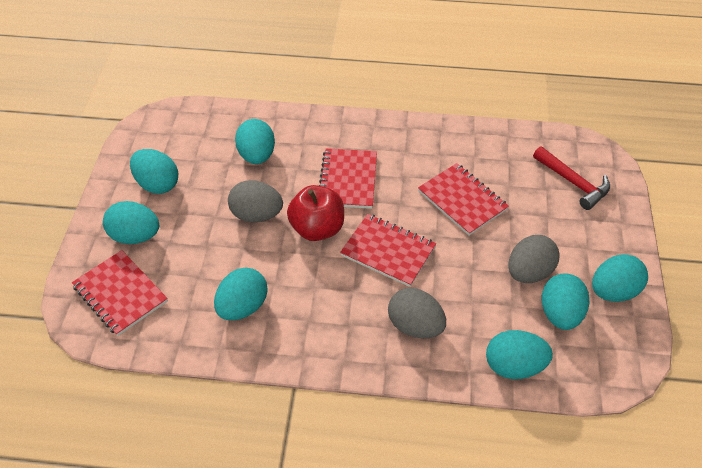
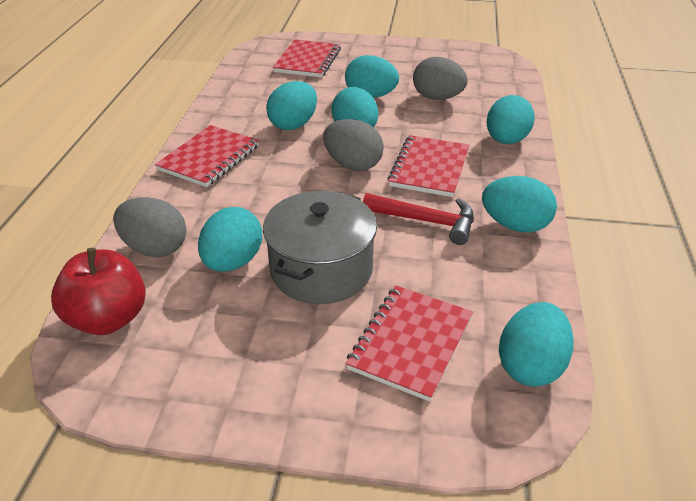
grey pot: none = 0 -> [263,191,377,304] = 1

